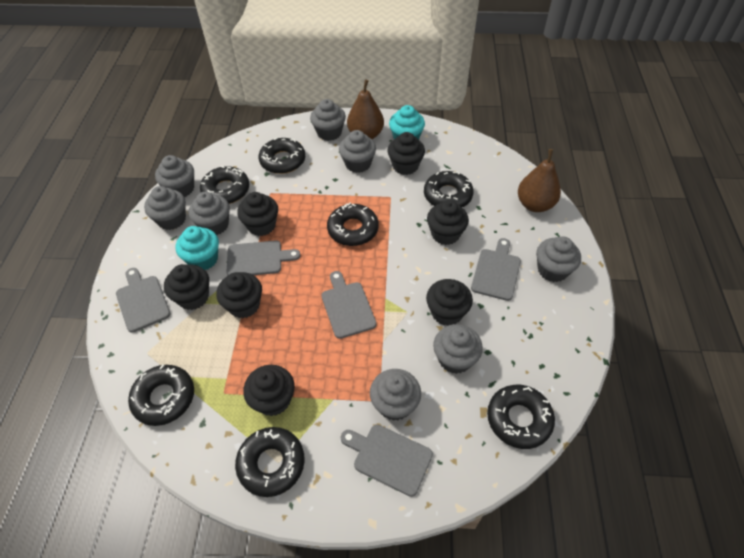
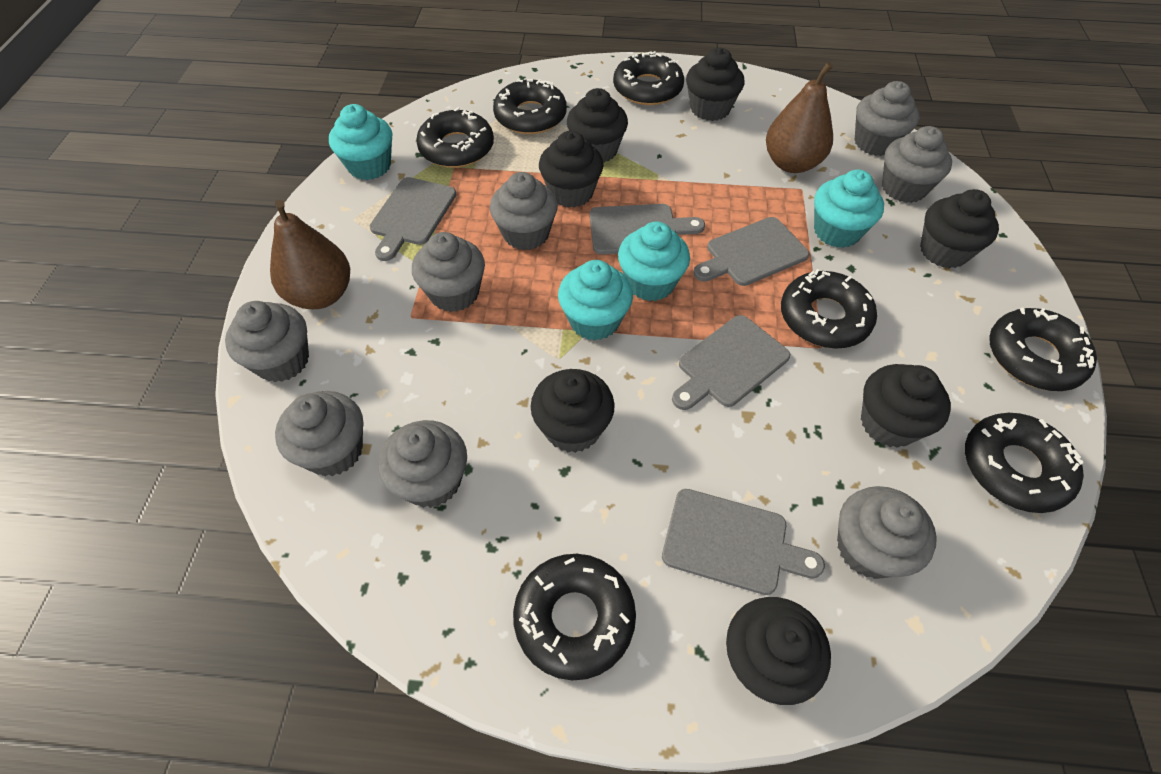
turquoise cupcake: [176,226,219,270] [389,105,425,140] = 2 -> [329,104,392,180] [558,260,633,341] [618,222,690,301] [814,170,884,248] = 4

